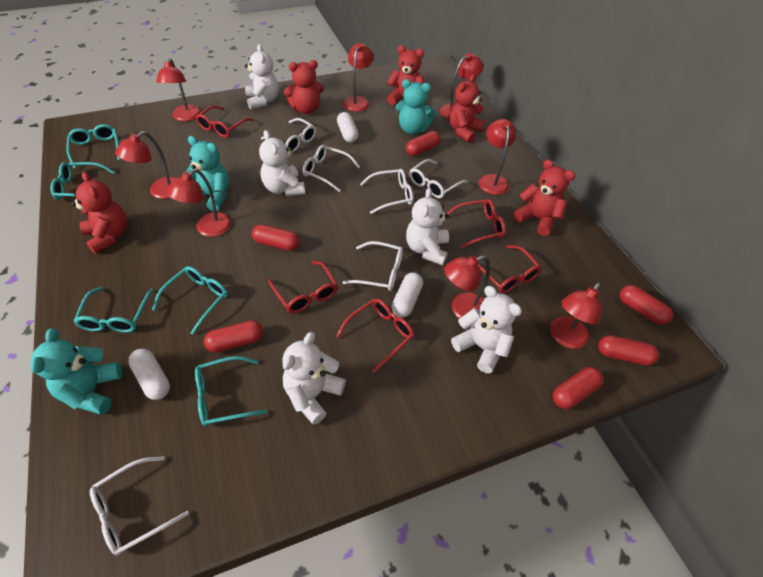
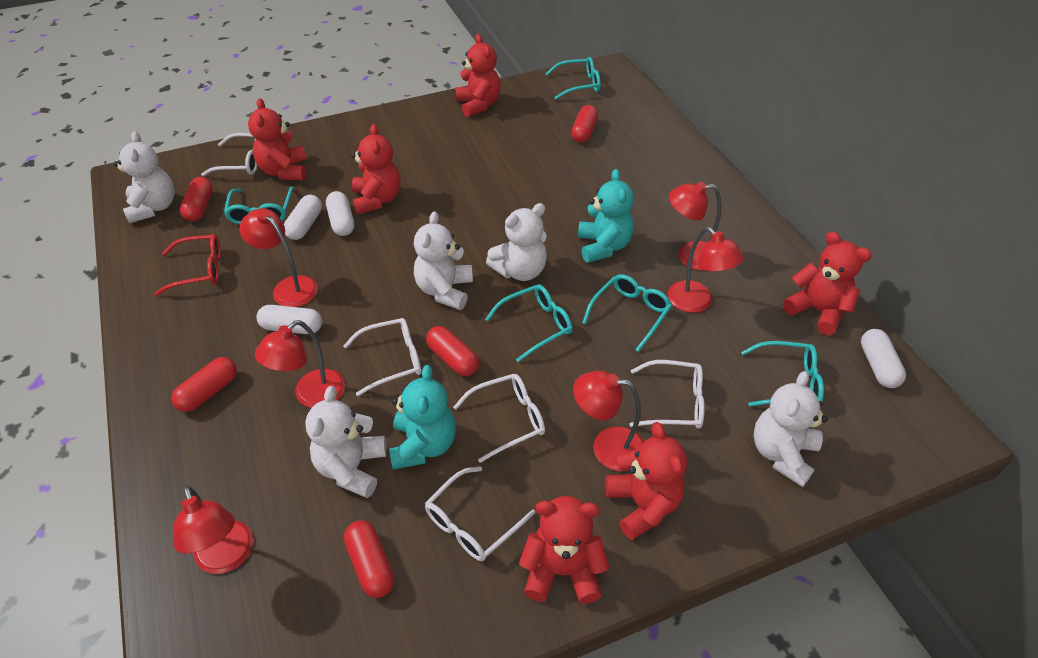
red capsule: [204,320,263,353] [252,225,300,251] [406,131,441,156] [552,367,603,409] [598,335,659,366] [619,285,673,325] = 6 -> [171,357,237,412] [180,177,213,221] [344,520,395,598] [426,326,479,376] [571,105,598,143] = 5
red glasses: [195,105,254,138] [268,261,338,313] [336,299,414,373] [447,199,506,248] [477,245,542,293] = 5 -> [155,234,221,296] = 1
red lamp: [115,131,176,199] [156,58,201,121] [166,169,231,237] [343,43,373,112] [440,53,484,119] [444,255,490,319] [479,119,516,195] [550,282,602,349] = 8 -> [173,485,253,574] [239,208,318,307] [255,320,345,408] [573,371,644,471] [668,227,744,313] [669,182,722,271] = 6
red teddy bear: [71,172,127,254] [284,60,324,114] [387,45,424,105] [449,74,485,143] [513,159,575,236] = 5 -> [248,98,307,180] [351,124,401,214] [455,34,501,117] [519,496,609,604] [605,422,687,540] [783,231,872,335] = 6
turquoise teddy bear: [30,328,122,415] [186,136,229,211] [396,79,436,134] = 3 -> [389,365,456,470] [578,169,634,263] = 2
white capsule: [128,349,170,400] [337,112,359,143] [392,273,423,318] = 3 -> [257,305,322,334] [284,195,322,240] [326,191,354,236] [861,329,906,388] = 4
white glasses: [90,456,189,556] [261,118,316,153] [303,145,360,192] [342,241,403,291] [360,169,413,214] [409,159,468,198] = 6 -> [201,133,257,177] [343,318,421,396] [425,466,535,561] [453,374,545,463] [629,360,705,429] = 5

